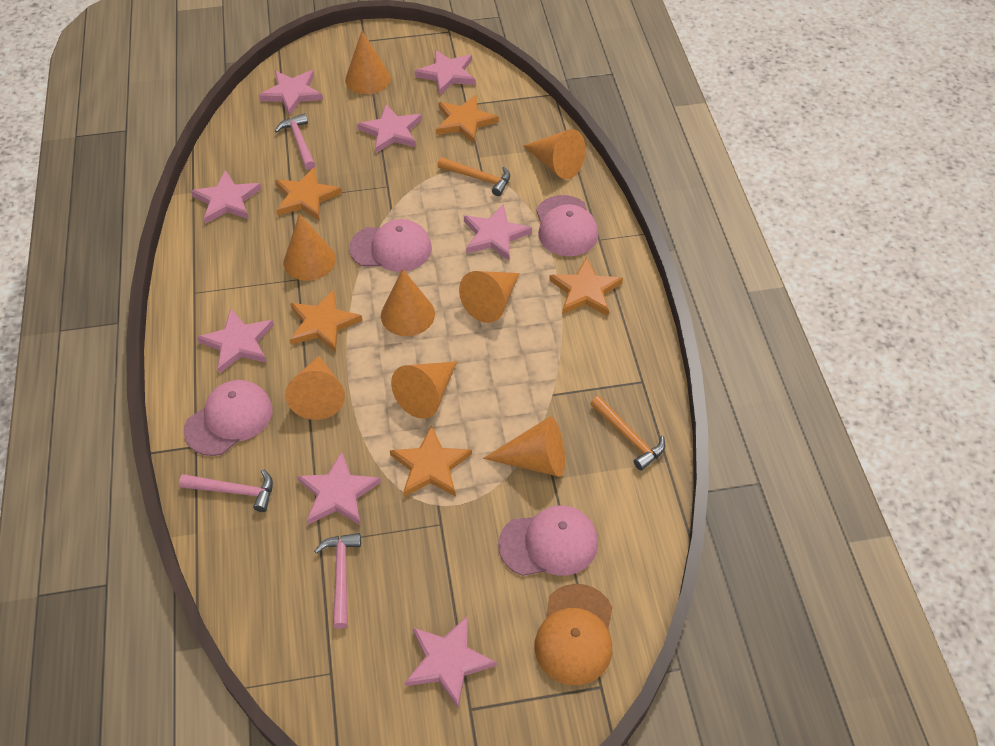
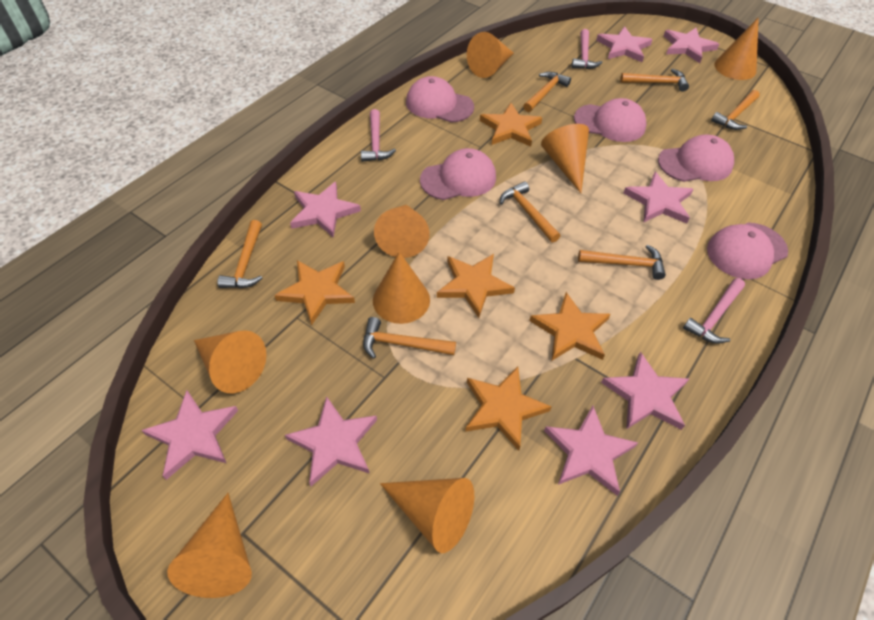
orange cap: [534,584,613,685] = 1 -> none = 0
orange hammer: [437,157,510,196] [590,396,665,471] = 2 -> [217,220,262,288] [363,317,456,359] [500,181,561,242] [523,72,571,112] [578,245,666,280] [620,69,689,92] [711,90,760,130] = 7
pink cap: [184,380,272,456] [349,219,432,272] [498,505,598,576] [536,195,598,256] = 4 -> [406,76,474,123] [420,148,496,200] [574,98,647,142] [658,134,734,182] [707,223,788,279] = 5

